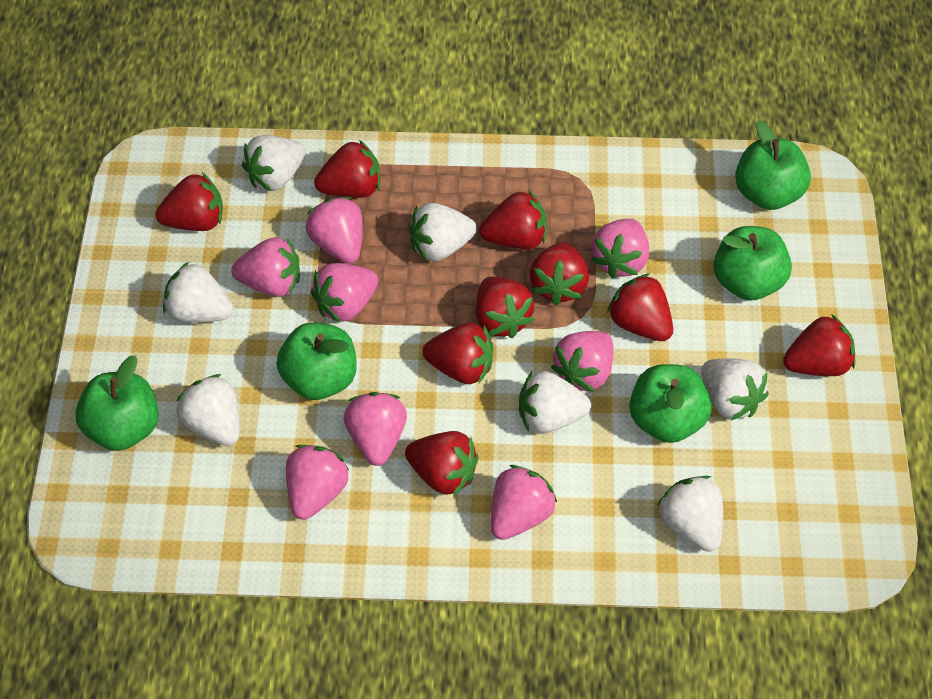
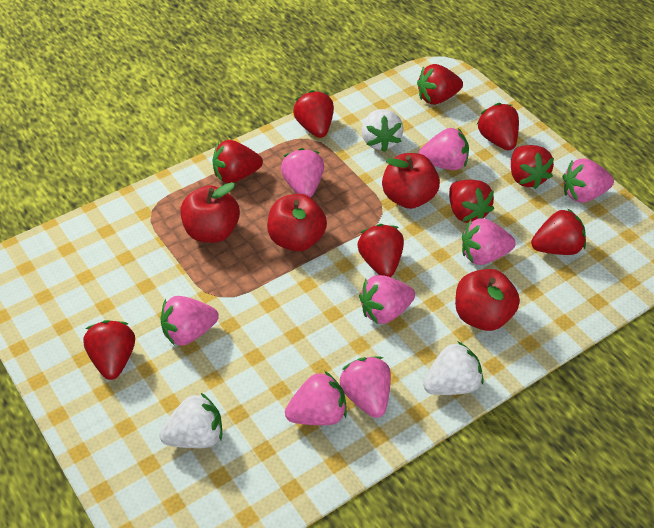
green apple: [75,355,159,451] [276,323,357,400] [629,364,712,443] [714,226,792,301] [735,120,811,210] = 5 -> none = 0
red apple: none = 0 -> [180,182,240,243] [267,194,327,252] [382,153,440,209] [455,269,520,331] = 4
white strawberry: [163,262,233,323] [176,374,240,446] [242,135,306,191] [409,203,477,261] [519,371,591,434] [657,476,723,552] [701,358,769,421] = 7 -> [159,393,222,448] [362,109,404,152] [423,341,484,395] = 3

